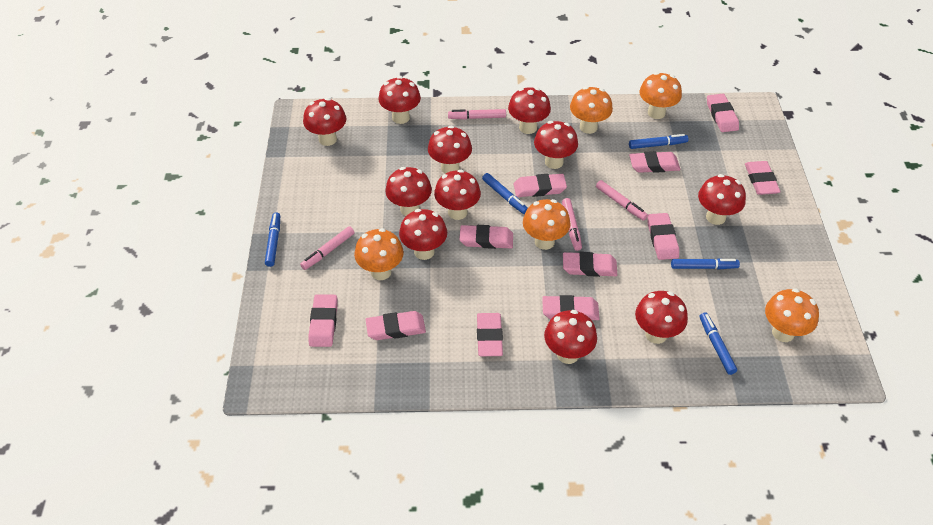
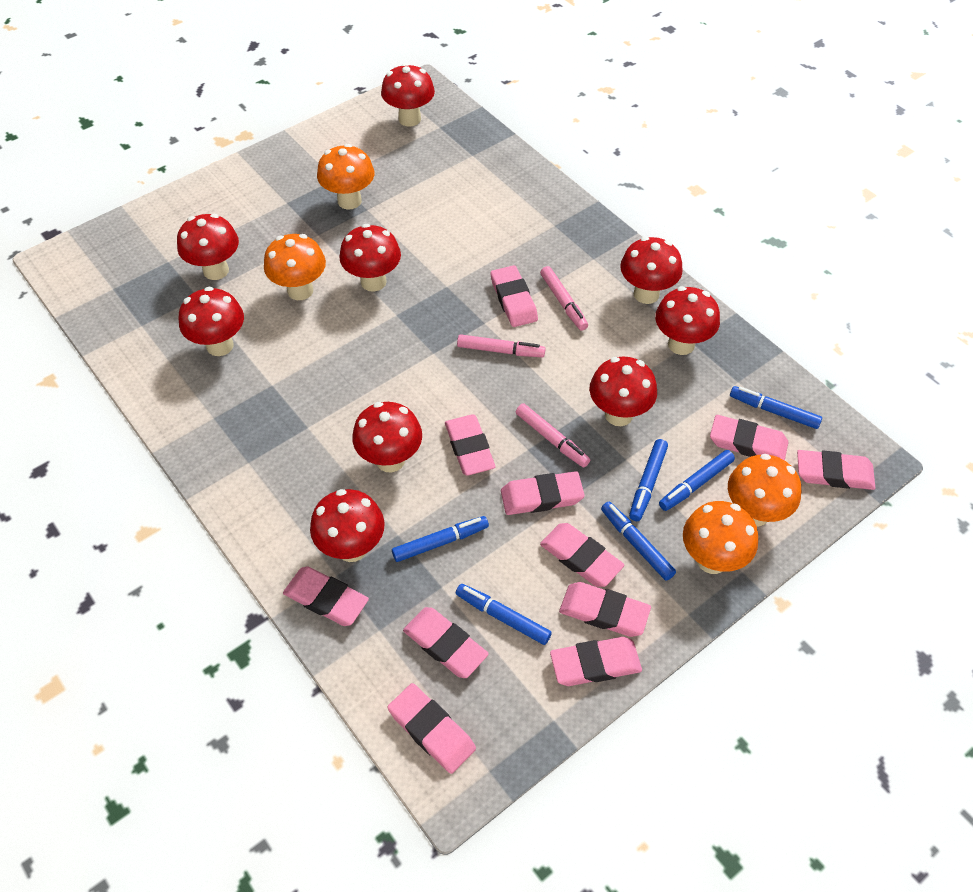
blue marker: [265,213,280,267] [482,173,528,214] [629,134,688,149] [671,258,740,270] [700,312,737,375] = 5 -> [392,516,489,562] [456,584,552,645] [601,502,676,581] [629,439,668,521] [659,450,735,511] [730,386,822,429] = 6
orange mushroom: [354,228,404,280] [523,199,571,250] [570,87,613,134] [640,72,682,119] [765,288,819,342] = 5 -> [264,234,326,300] [317,144,374,210] [683,501,758,574] [728,454,801,527] = 4
pink marker: [300,226,354,270] [448,109,506,119] [562,198,582,251] [596,180,648,221] = 4 -> [457,334,545,357] [516,403,590,468] [540,266,588,331] = 3
red mushroom: [303,98,346,146] [379,76,421,124] [385,167,432,216] [399,209,447,260] [428,125,472,174] [434,170,481,220] [508,87,551,134] [534,121,578,169] [544,310,597,364] [635,291,688,344] [698,174,746,225] = 11 -> [177,214,239,280] [179,287,244,356] [310,489,385,562] [339,224,401,292] [352,402,422,472] [381,63,435,127] [589,357,657,426] [620,237,683,304] [655,286,720,355] = 9

